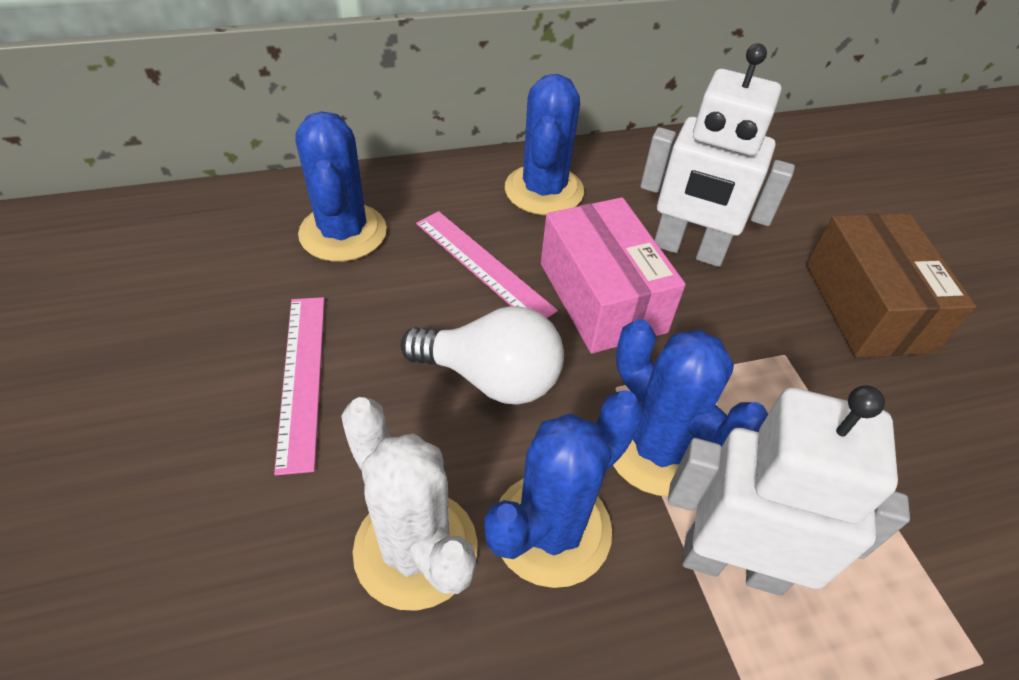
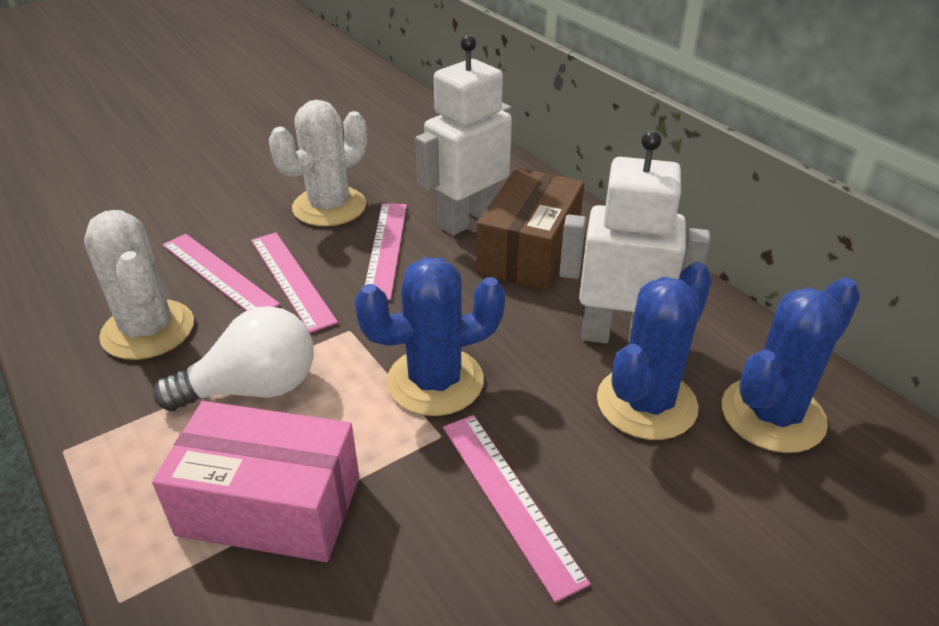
blue cactus: [296,111,387,262] [484,390,644,588] [505,74,584,215] [613,319,768,496] = 4 -> [354,257,506,416] [597,262,712,440] [722,278,860,453] = 3
pink ruler: [274,297,325,475] [416,211,558,318] = 2 -> [162,234,280,311] [251,233,338,333] [365,204,407,300] [443,415,590,603] = 4
white cactus: [341,397,478,611] = 1 -> [84,210,194,360] [269,100,367,227] = 2

